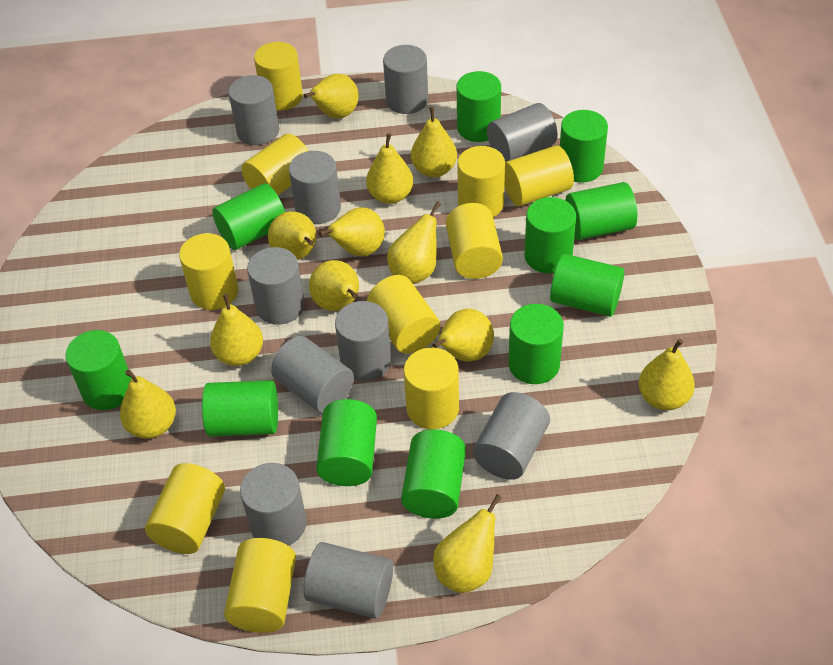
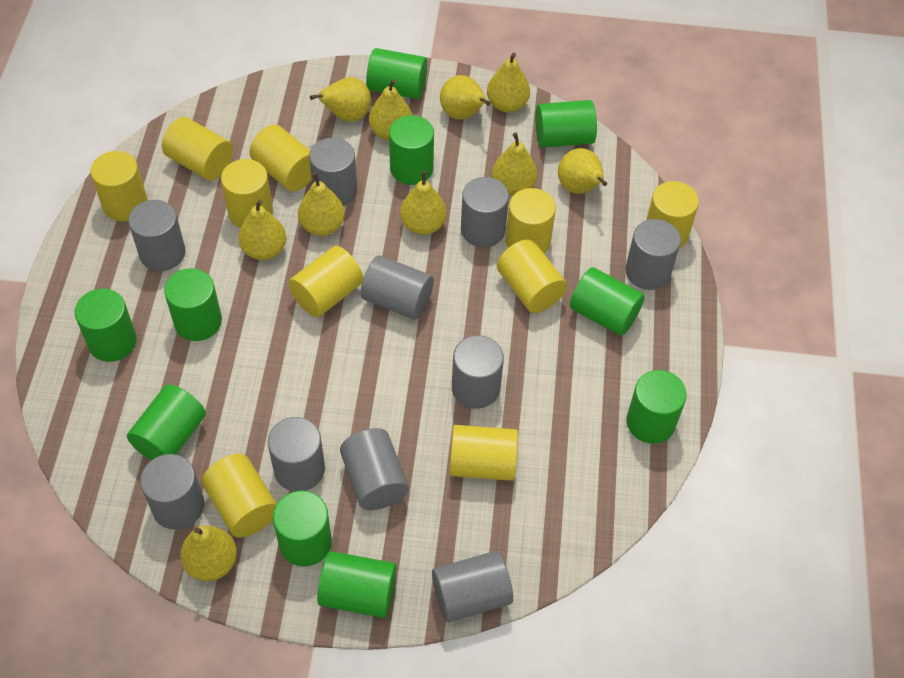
green cylinder: [65,330,132,410] [202,380,278,437] [212,183,285,250] [316,399,377,486] [401,429,466,519] [457,71,501,142] [508,304,564,384] [524,197,576,273] [550,254,624,317] [560,110,608,183] [565,182,637,240] = 11 -> [74,289,137,362] [127,385,206,460] [164,268,222,341] [273,491,332,567] [317,551,397,618] [366,48,427,99] [389,115,434,185] [535,100,597,148] [570,267,645,336] [626,370,687,444] = 10
yellow pear: [120,369,176,439] [210,294,263,366] [268,211,317,260] [303,74,359,119] [309,260,359,311] [319,207,385,256] [366,133,413,204] [387,201,441,284] [411,107,457,177] [432,309,494,362] [433,494,502,593] [639,339,695,410] = 12 -> [180,526,237,581] [238,200,286,260] [298,172,345,236] [310,77,371,122] [369,79,412,141] [400,171,447,235] [440,75,490,119] [487,53,530,113] [492,132,537,196] [558,148,607,194] = 10

